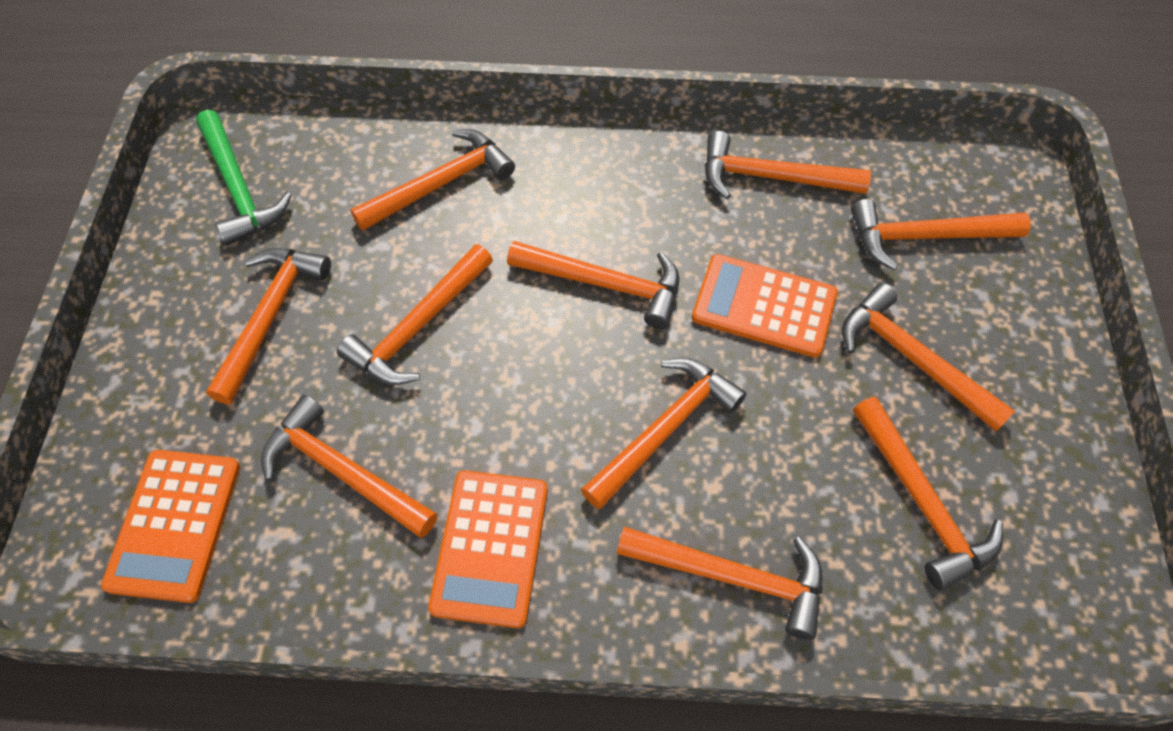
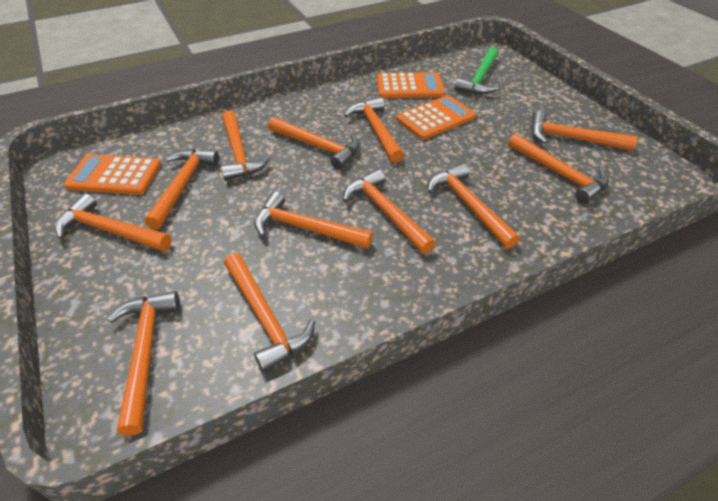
orange hammer: [206,248,331,405] [261,395,438,538] [337,244,493,385] [350,129,515,231] [507,241,679,329] [581,358,747,509] [617,527,823,640] [705,131,871,199] [842,283,1015,432] [851,199,1031,270] [853,397,1003,590] = 11 -> [55,193,172,251] [107,291,180,436] [145,149,219,229] [221,110,270,181] [224,253,315,372] [254,191,373,249] [268,117,360,169] [343,169,435,254] [344,97,404,163] [427,163,520,249] [508,134,609,204] [531,110,638,151] = 12

